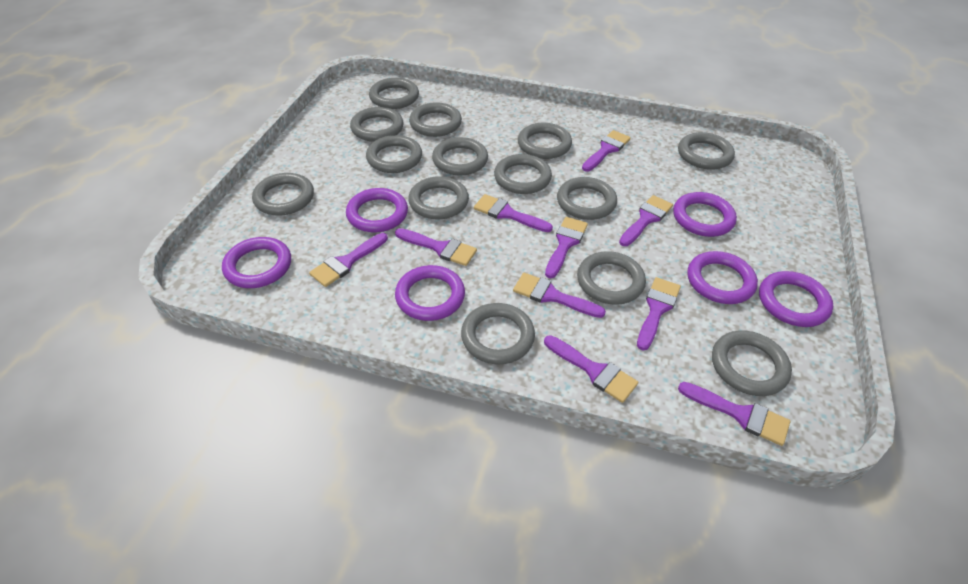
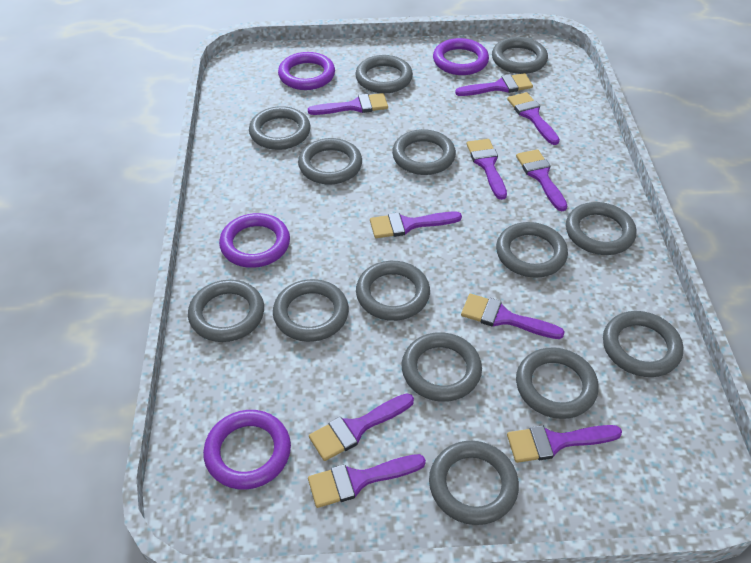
purple ring: [222,237,291,288] [346,188,408,232] [395,265,465,321] [673,192,737,237] [687,251,758,304] [759,271,833,327] = 6 -> [203,410,291,490] [219,213,290,268] [278,52,335,90] [433,38,489,75] = 4

